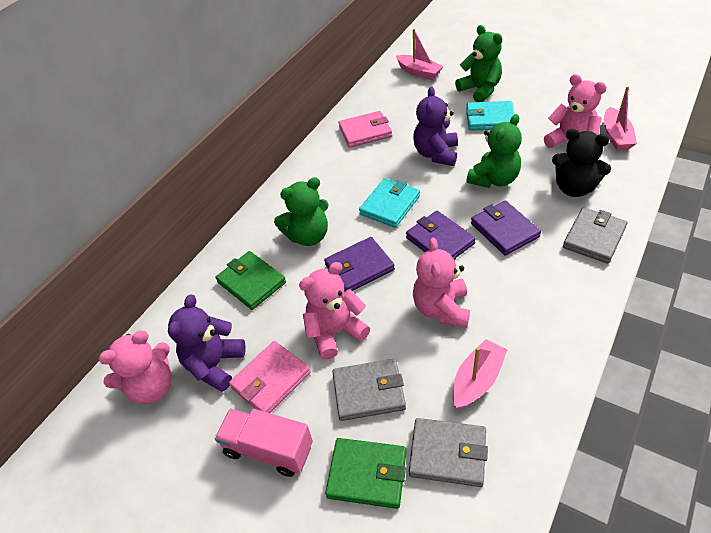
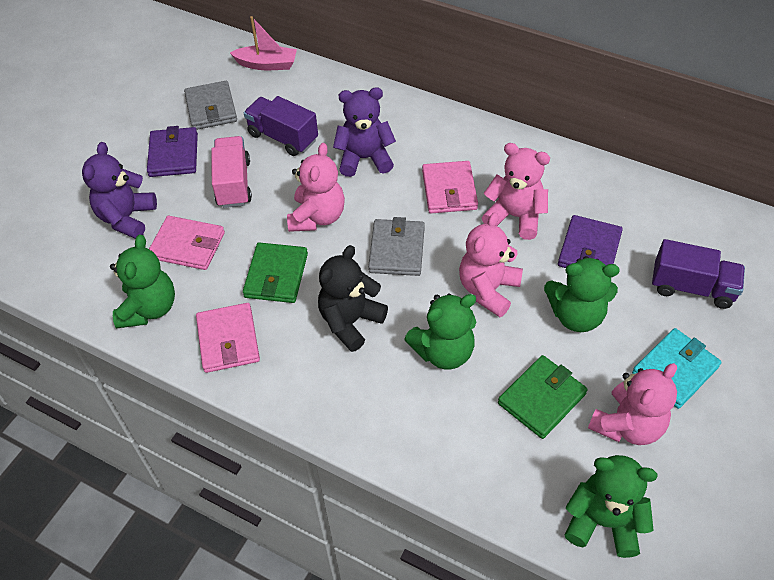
green teddy bear: [274,177,329,246] [455,25,502,102] [467,114,522,188] = 3 -> [110,235,175,328] [404,293,476,370] [544,256,620,332] [565,455,658,558] = 4
grey wallet: [332,359,406,421] [409,418,488,487] [563,207,627,264] = 3 -> [184,81,237,130] [368,217,425,276] = 2
pink boat: [396,29,444,80] [452,339,507,409] [604,86,637,151] = 3 -> [230,16,297,70] = 1
pink wallet: [229,341,311,413] [339,111,392,148] = 2 -> [149,216,225,270] [196,303,260,373] [422,161,478,213] = 3
purple truck: none = 0 -> [244,96,318,156] [652,239,745,309] = 2
purple wallet: [324,237,395,291] [406,211,476,258] [471,200,541,255] = 3 -> [147,126,198,177] [558,215,623,268] = 2
turquoise wallet: [359,178,420,228] [466,101,514,131] = 2 -> [632,328,722,409] = 1

